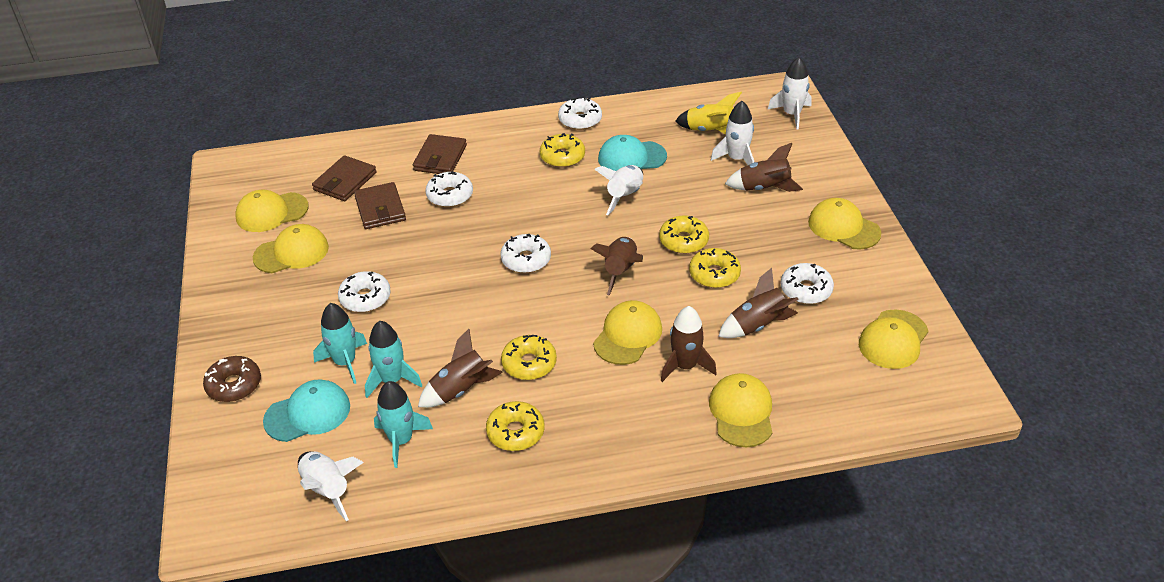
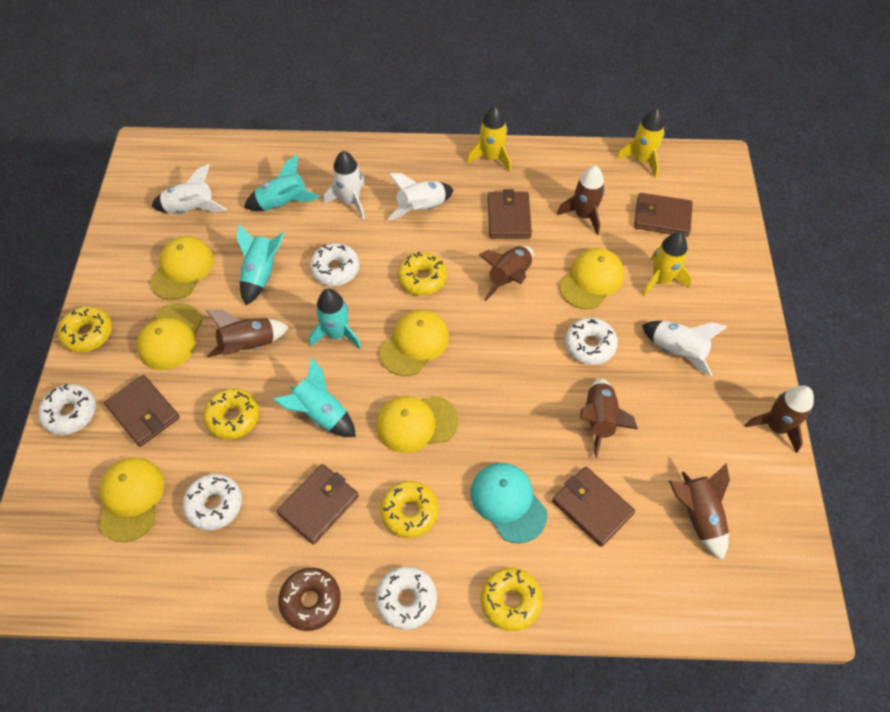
brown rocket: [418,329,503,408] [590,237,643,295] [661,306,717,382] [718,268,799,338] [725,143,803,192] = 5 -> [206,310,289,357] [479,246,534,301] [557,165,605,235] [580,378,638,458] [669,463,730,560] [745,385,814,453] = 6
brown wallet: [312,155,377,201] [354,182,406,229] [413,134,467,174] = 3 -> [104,375,180,447] [277,464,359,545] [488,189,532,239] [552,466,635,547] [634,193,693,237] = 5
turquoise cap: [263,379,350,442] [598,135,667,171] = 2 -> [471,463,547,544] = 1
turquoise rocket: [313,303,367,384] [365,321,422,398] [374,381,433,468] = 3 -> [236,224,284,305] [244,154,320,211] [273,358,356,437] [309,289,362,349] = 4
yellow rocket: [675,92,742,134] = 1 -> [467,106,511,172] [616,108,665,178] [642,232,692,296] = 3

